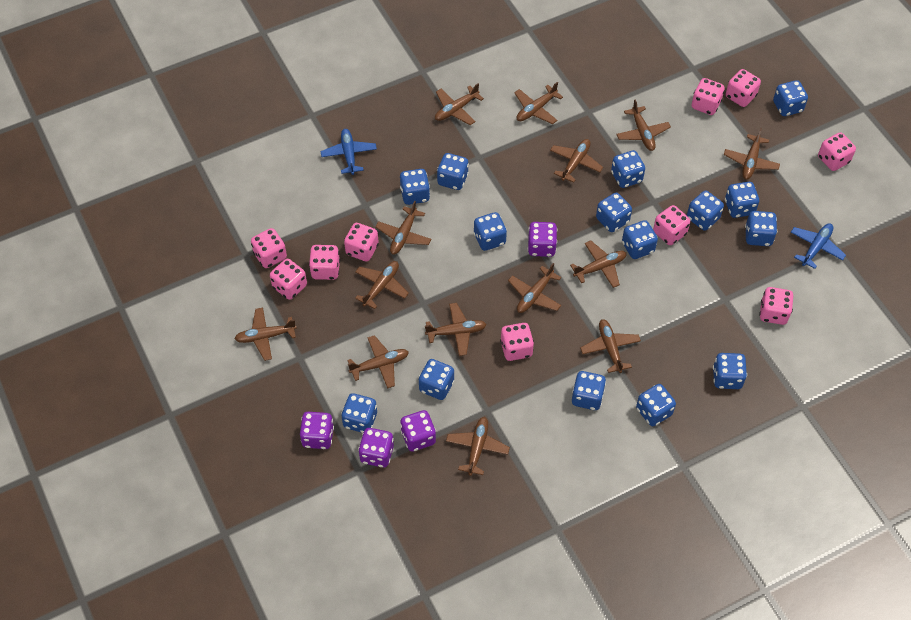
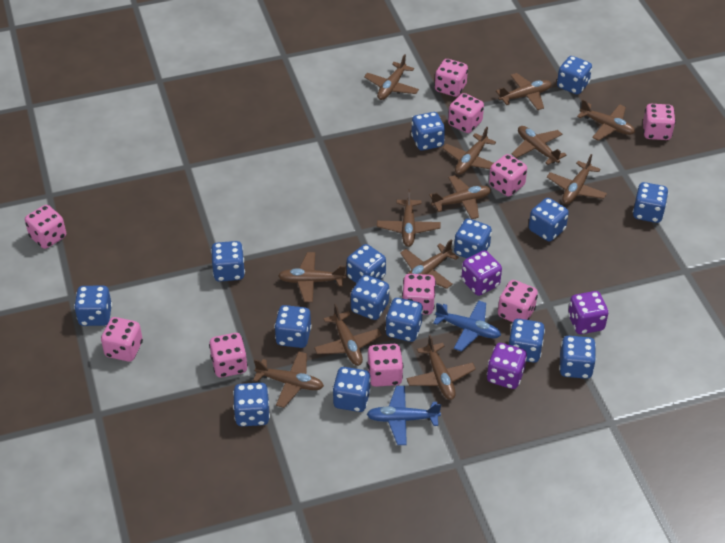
brown plane: [235,308,297,361] [347,335,409,389] [355,261,409,309] [375,201,432,254] [425,303,487,356] [435,83,484,125] [446,417,510,476] [508,263,561,313] [514,82,563,124] [550,139,603,183] [570,240,627,288] [580,319,641,373] [616,99,671,151] [724,128,780,180] = 14 -> [253,351,324,408] [278,252,346,302] [314,304,382,366] [364,54,419,100] [377,189,441,247] [400,239,459,289] [406,335,476,400] [429,175,491,219] [442,127,496,175] [496,73,552,110] [511,126,566,165] [547,154,607,204] [577,99,635,141] = 13
purple dice: [300,412,334,449] [358,428,394,467] [400,410,436,452] [528,222,557,257] = 4 -> [461,250,502,296] [487,343,527,389] [568,291,609,334] = 3

